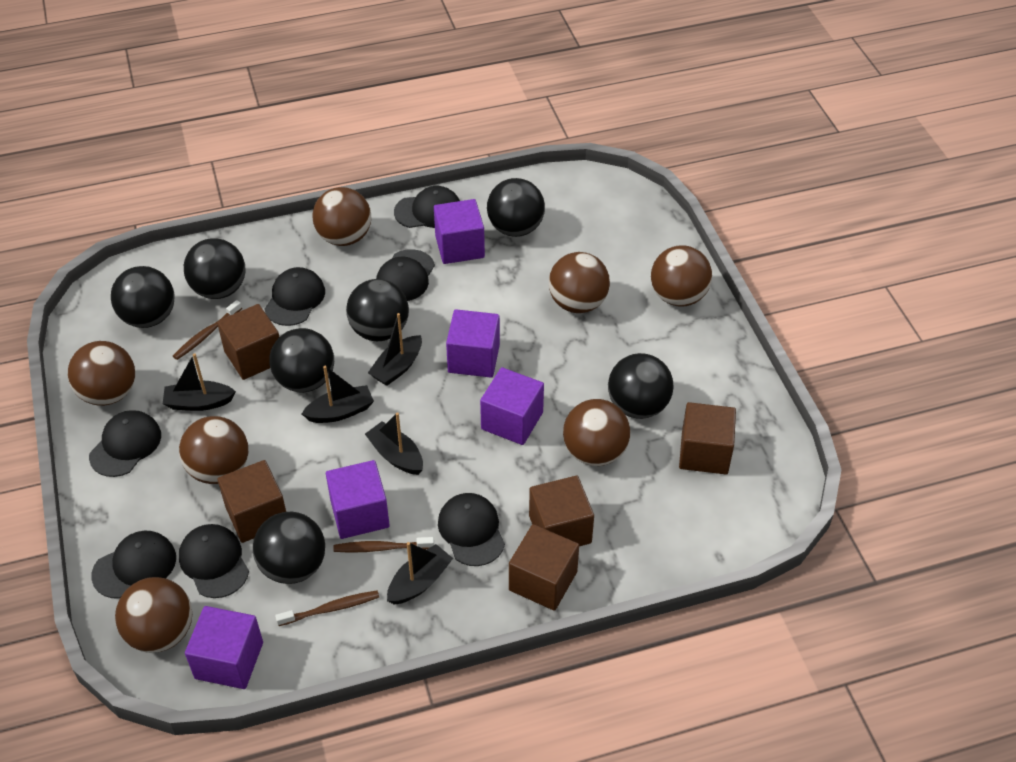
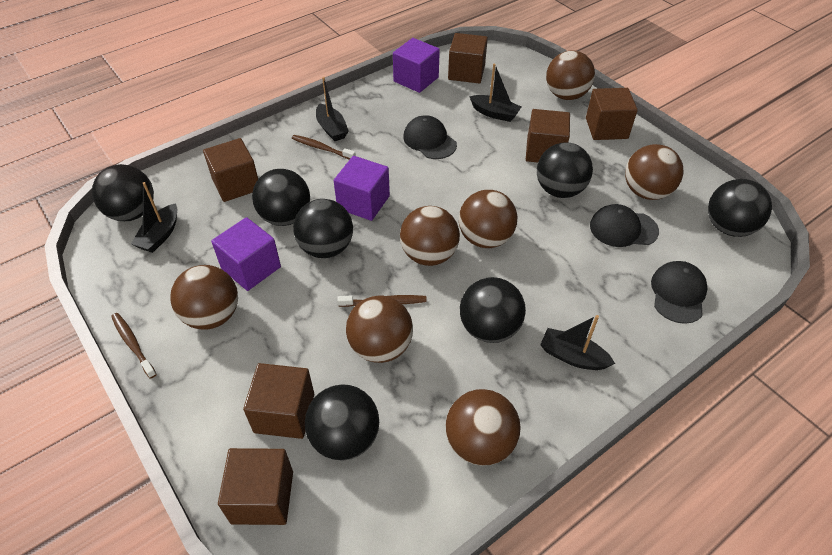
black boat: [163,353,236,411] [302,366,374,423] [365,412,423,475] [368,313,422,386] [387,542,453,605] = 5 -> [131,182,177,253] [316,77,349,141] [469,63,521,122] [540,315,615,370] = 4
black cap: [89,410,161,477] [91,531,176,599] [179,524,249,598] [264,267,325,326] [376,249,435,301] [394,186,460,228] [438,493,505,566] = 7 -> [403,115,457,159] [590,204,659,247] [651,261,708,324] = 3
brown cube: [217,304,279,380] [217,460,286,543] [509,524,579,611] [529,476,594,546] [679,402,736,474] = 5 -> [203,138,258,202] [218,448,293,525] [243,363,314,439] [448,33,488,84] [526,109,570,163] [586,88,638,140] = 6
purple cube: [185,606,263,689] [326,460,390,539] [434,199,485,264] [446,309,500,378] [480,367,544,445] = 5 -> [211,217,281,291] [334,156,390,221] [393,38,440,93] = 3

